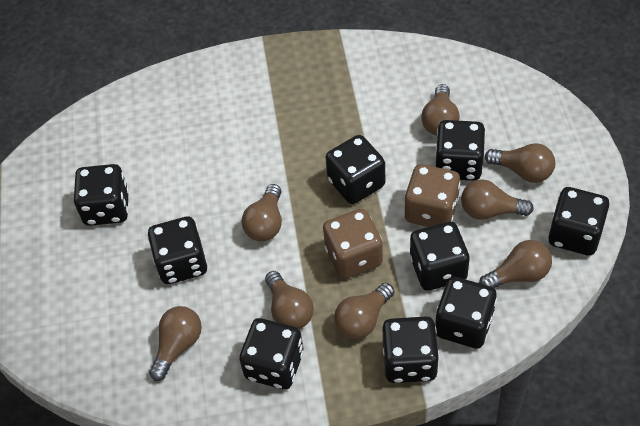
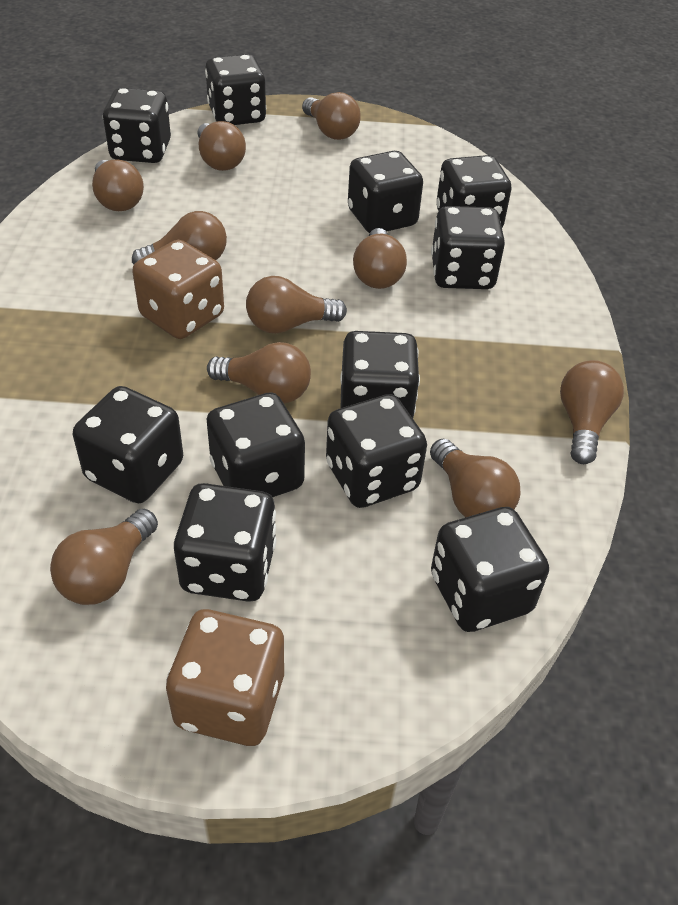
black dice: [74,164,129,226] [148,217,207,284] [239,318,304,389] [325,135,385,204] [383,316,439,383] [410,222,470,291] [435,120,486,181] [435,277,497,349] [548,187,609,256] = 9 -> [73,386,183,503] [103,88,171,163] [174,483,276,602] [205,54,266,125] [207,392,305,497] [326,394,427,508] [340,331,420,418] [348,151,423,233] [431,206,505,289] [431,507,549,632] [436,155,511,228] = 11
brown light bulb: [149,306,202,381] [242,184,282,242] [265,271,314,329] [334,283,394,339] [421,84,460,136] [461,179,534,219] [479,240,552,288] [485,143,555,183] = 8 -> [50,509,158,605] [92,159,144,211] [132,211,227,264] [198,121,246,171] [207,342,311,404] [246,276,347,334] [302,92,361,140] [353,228,407,289] [430,439,521,517] [560,360,624,464] = 10

